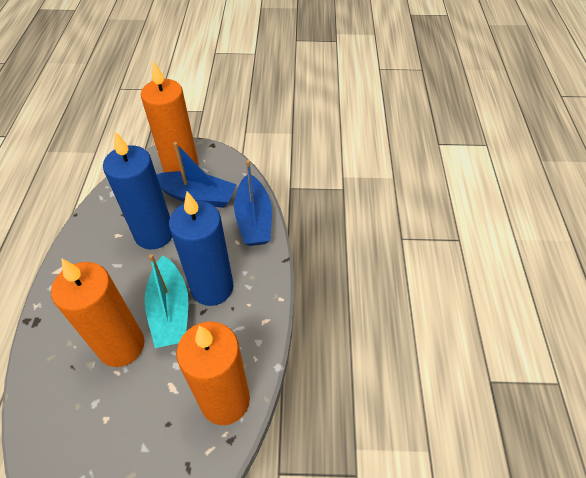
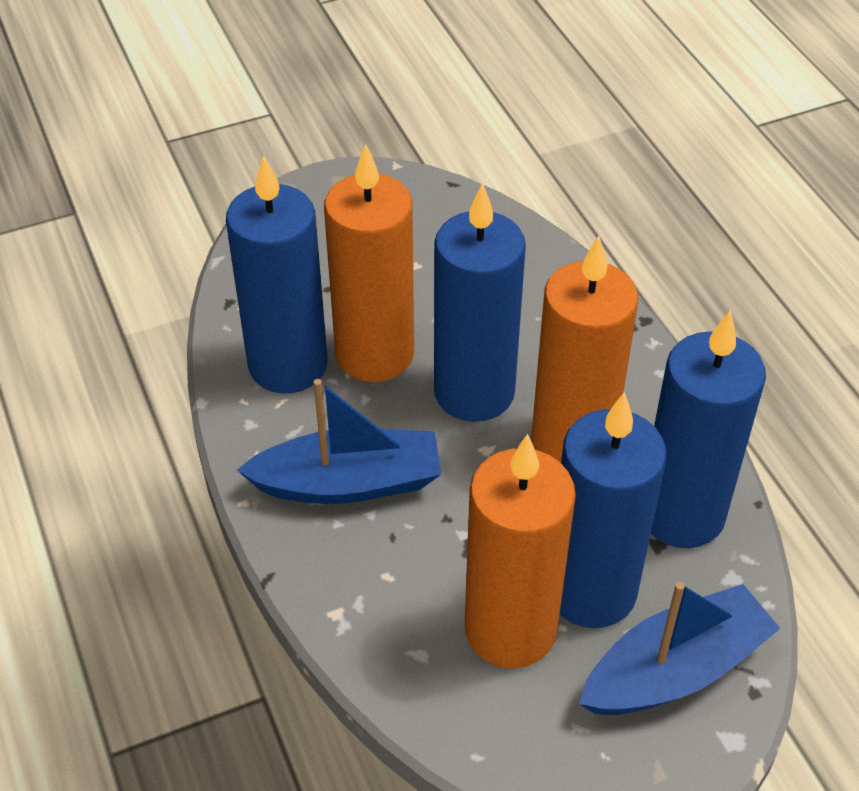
blue candle: [103,132,172,249] [169,191,233,306] = 2 -> [226,155,327,393] [434,183,526,422] [560,392,667,628] [651,310,766,548] = 4
turquoise boat: [144,254,188,348] = 1 -> none = 0

